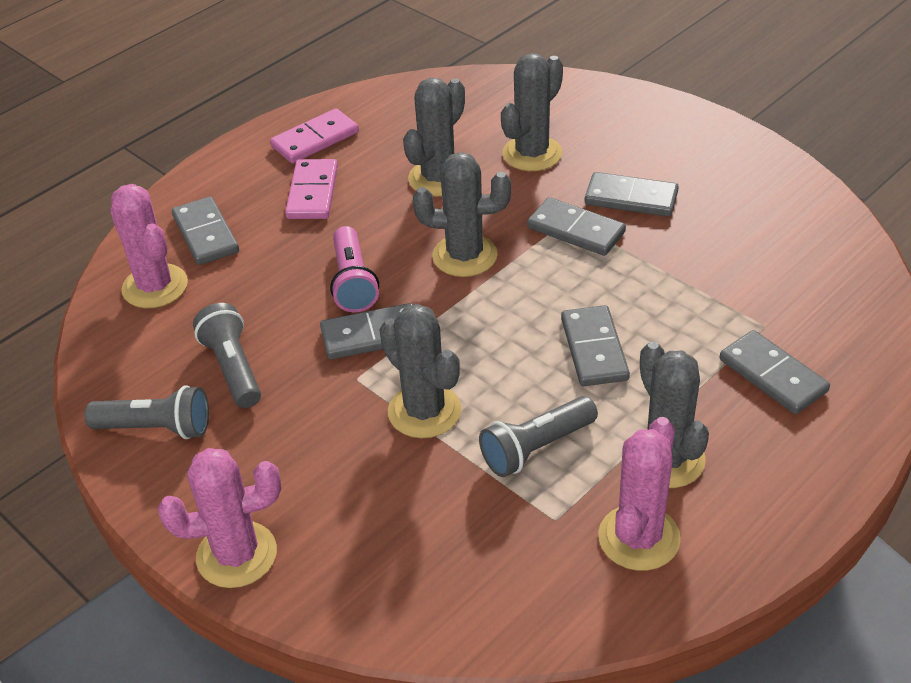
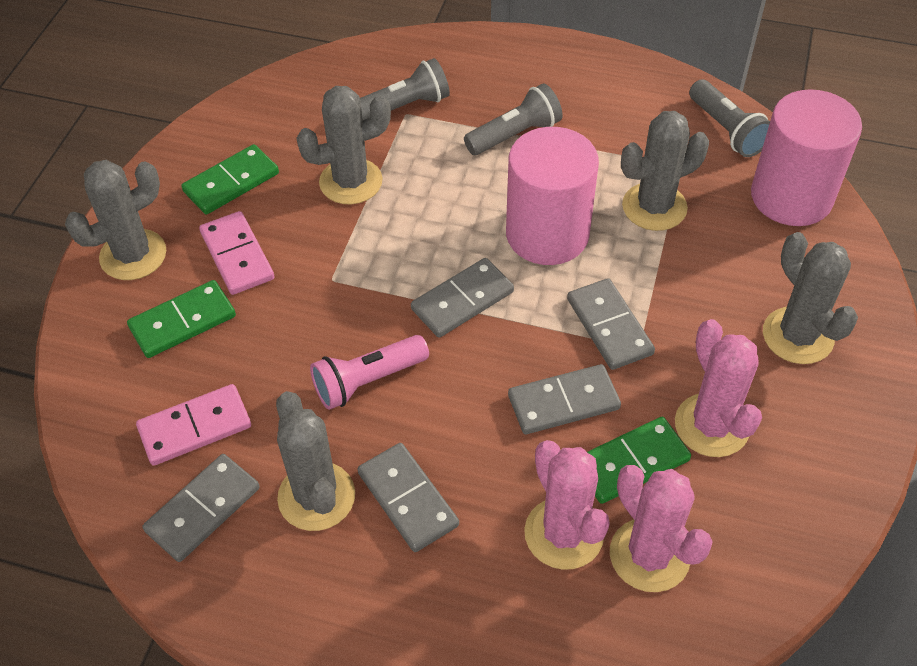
green domino: none = 0 -> [127,280,236,358] [181,144,279,215] [587,417,691,504] = 3
grey domino: [172,196,239,265] [320,303,414,360] [527,197,626,256] [561,305,630,386] [585,172,679,217] [720,330,830,414] = 6 -> [142,454,260,562] [357,443,459,552] [411,258,514,338] [508,364,621,434] [567,278,655,370] = 5
pink cylinder: none = 0 -> [506,127,599,265] [751,89,862,226] = 2

